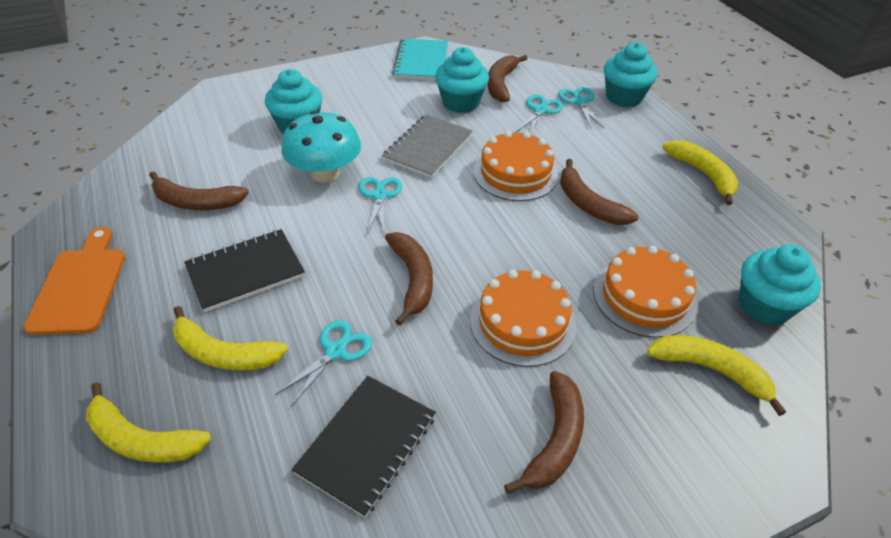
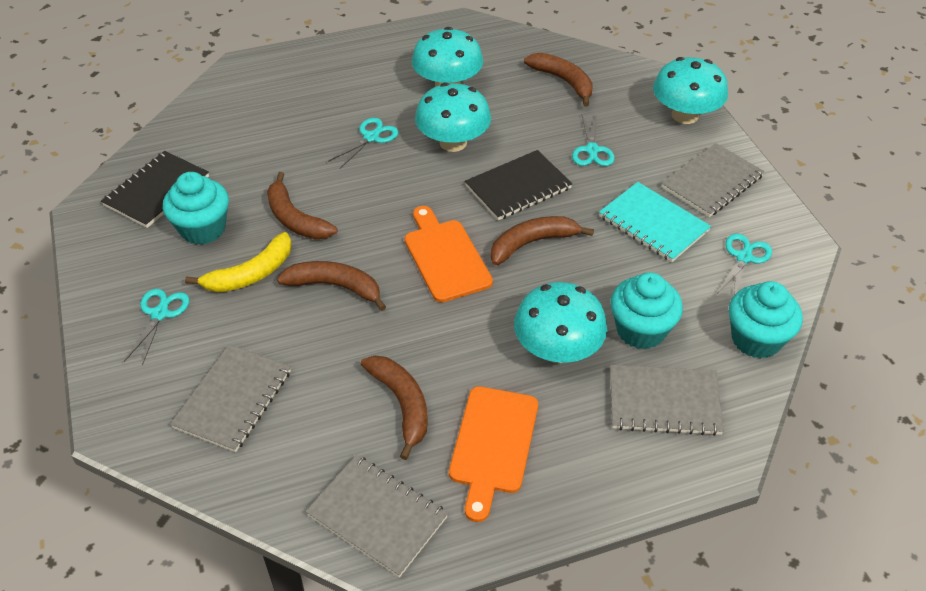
grey notebook: [382,114,473,178] = 1 -> [170,344,291,452] [305,455,448,577] [610,365,724,436] [662,143,764,217] = 4
orange cake: [470,270,576,367] [473,131,558,201] [594,246,698,338] = 3 -> none = 0
orange cutting board: [24,227,125,335] = 1 -> [405,206,493,302] [449,386,538,522] = 2
turquoise cupcake: [265,69,323,134] [435,47,489,113] [604,42,657,107] [739,244,821,325] = 4 -> [163,172,229,245] [610,272,683,349] [729,281,803,359] = 3
turquoise mushroom: [281,111,361,182] = 1 -> [412,27,483,87] [415,82,491,152] [514,282,607,363] [653,57,728,124] = 4
yellow banana: [86,382,211,463] [173,306,288,370] [647,335,786,416] [662,140,738,205] = 4 -> [185,232,291,292] = 1

